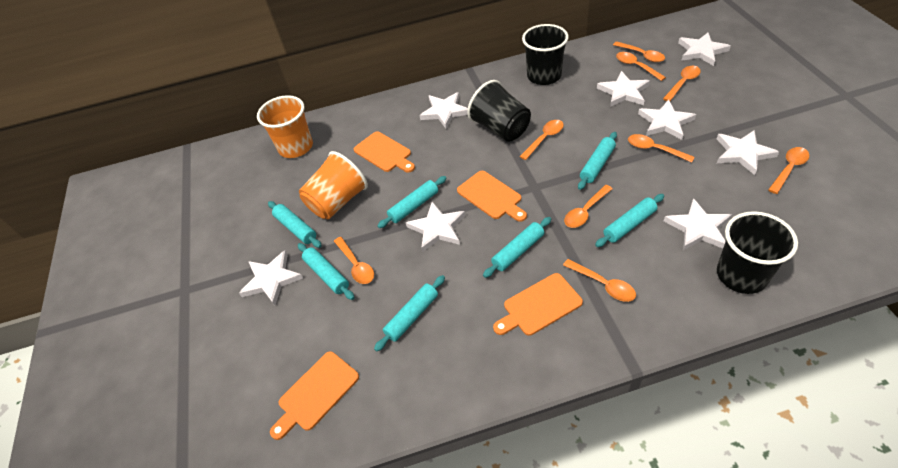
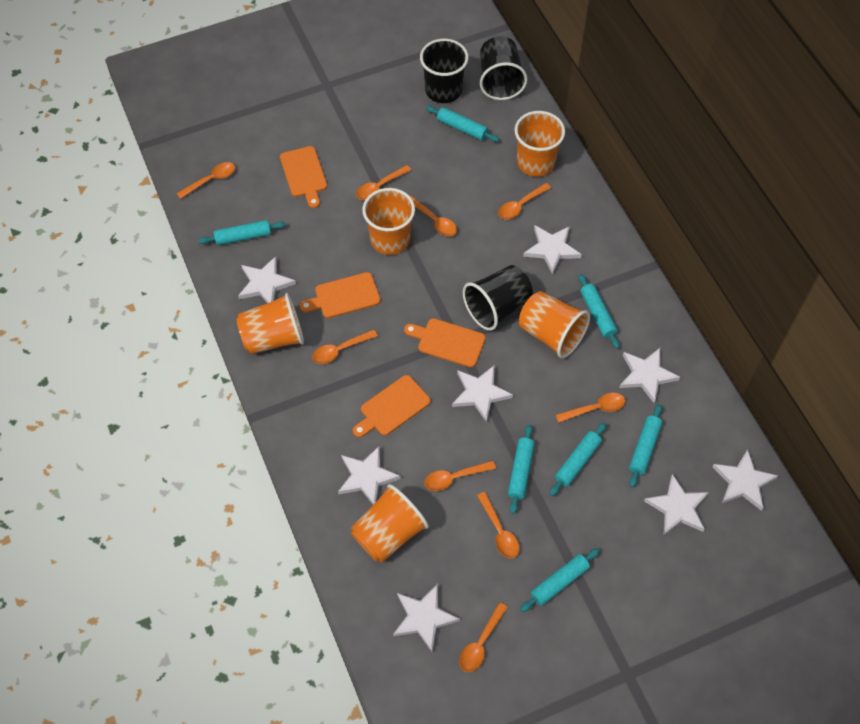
orange cup: [257,95,313,158] [299,151,368,219] = 2 -> [237,293,304,354] [351,484,429,562] [362,188,415,255] [514,111,565,177] [519,291,590,358] = 5

